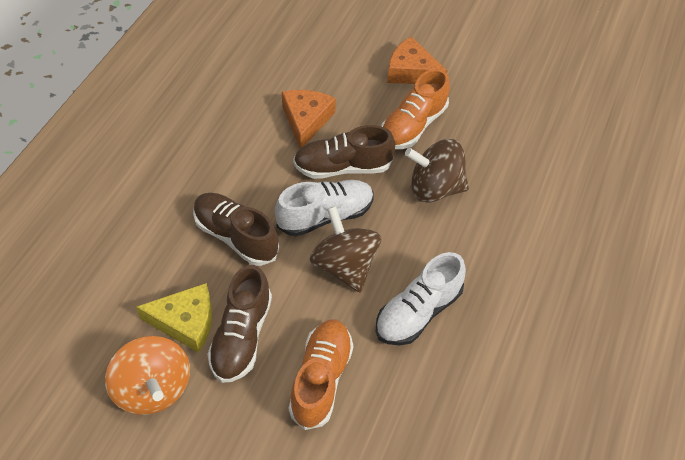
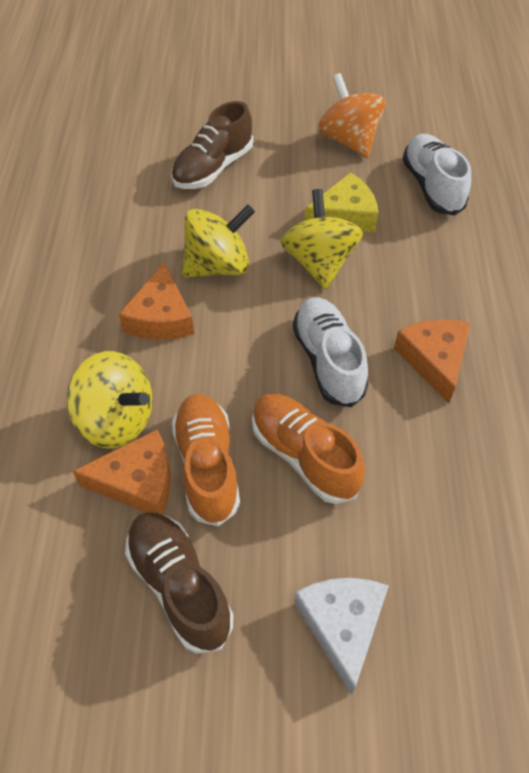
brown shoe: [193,193,279,266] [207,265,272,383] [293,125,395,179] = 3 -> [125,512,234,653] [171,101,253,189] = 2
brown spinning top: [310,206,381,293] [405,139,469,203] = 2 -> none = 0
orange cheese: [282,90,336,148] [387,36,447,84] = 2 -> [73,429,170,515] [119,262,194,340] [394,319,471,404] = 3
white cheese: none = 0 -> [295,578,389,695] = 1
yellow spinning top: none = 0 -> [67,351,153,449] [182,204,255,278] [280,189,363,289] = 3

